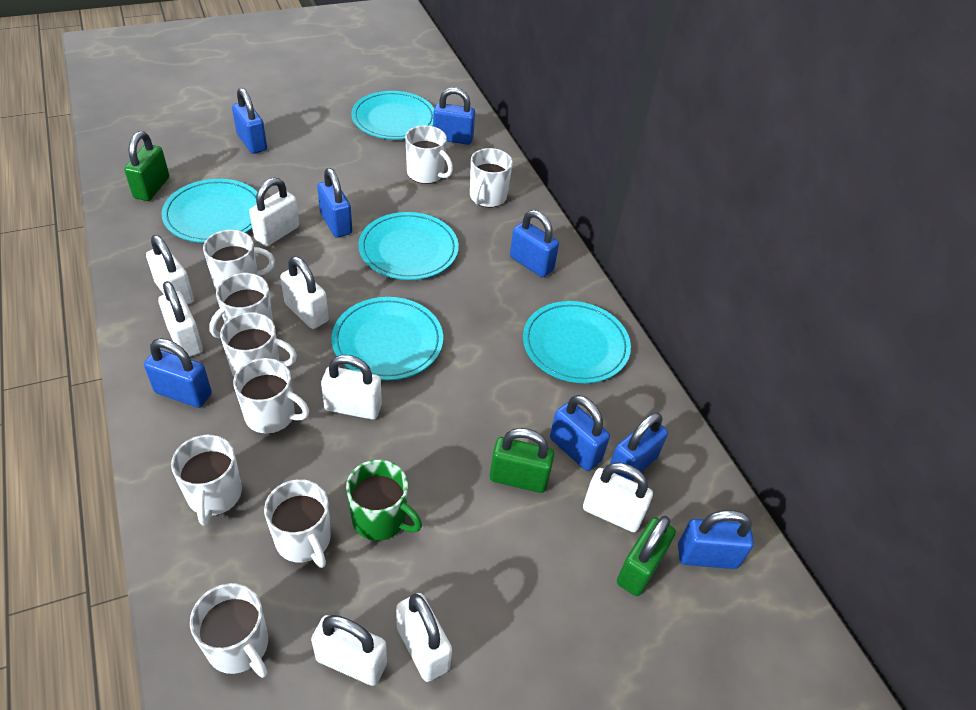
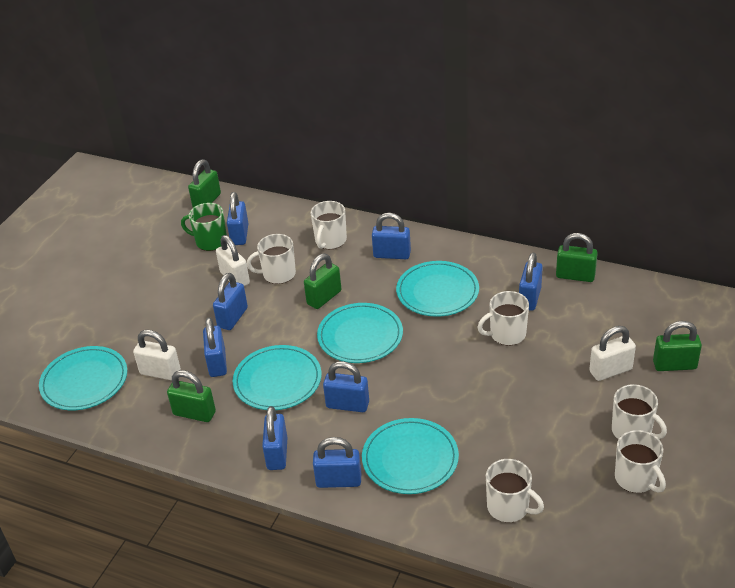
green padlock: [124,131,169,201] [490,428,554,493] [617,516,676,596] = 3 -> [167,370,216,422] [188,159,221,208] [304,254,342,309] [556,233,598,282] [653,321,702,371] = 5
white mug: [171,435,242,526] [190,583,268,678] [203,230,275,290] [210,273,273,338] [220,312,297,376] [233,358,309,434] [264,479,331,568] [405,125,453,184] [470,148,513,208] = 9 -> [247,234,296,284] [311,201,347,249] [477,291,529,346] [486,459,544,523] [612,384,667,439] [615,430,666,493] = 6
white padlock: [146,235,194,305] [158,281,203,357] [249,178,299,246] [280,256,329,329] [311,615,387,686] [321,355,382,419] [396,593,452,682] [583,463,653,532] = 8 -> [133,330,181,380] [216,235,250,286] [589,326,636,381] = 3

